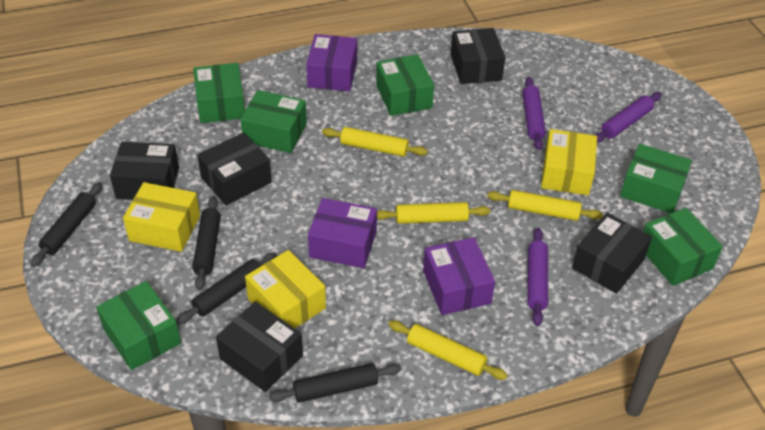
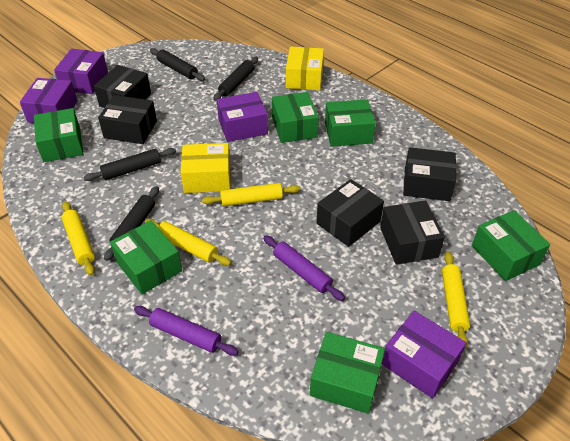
purple box: [306,34,357,92] [308,198,377,268] [423,237,495,315] = 3 -> [20,78,77,123] [54,49,108,94] [217,92,268,142] [382,311,466,398] = 4
purple rolling pin: [522,77,546,150] [527,228,548,326] [595,92,662,143] = 3 -> [134,306,239,356] [263,235,345,301] = 2
yellow box: [123,182,200,252] [245,250,326,328] [541,129,597,195] = 3 -> [180,143,231,193] [286,47,324,91] = 2

